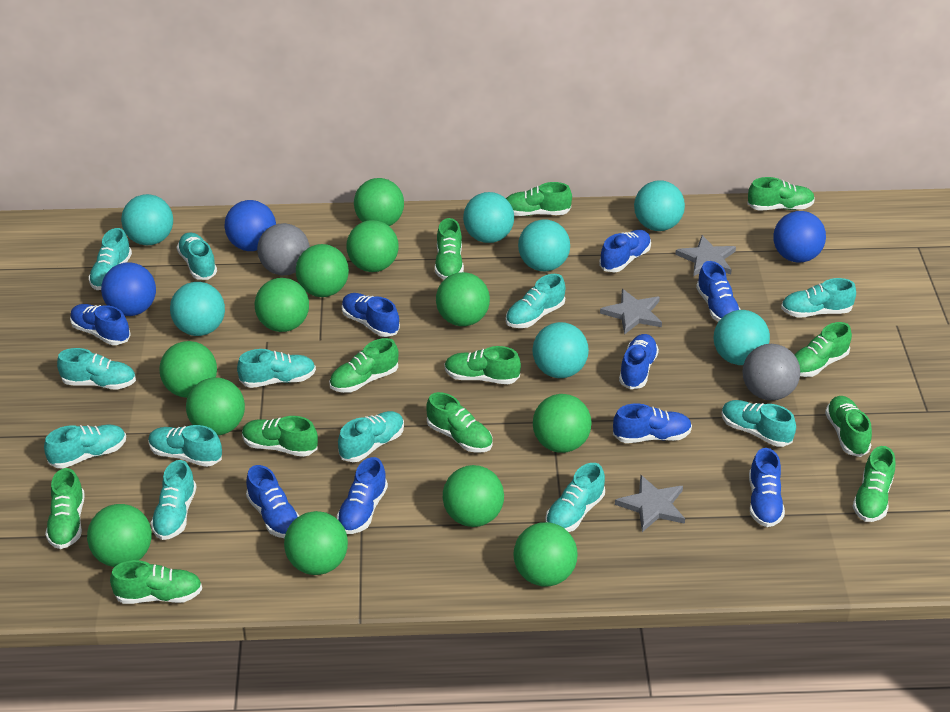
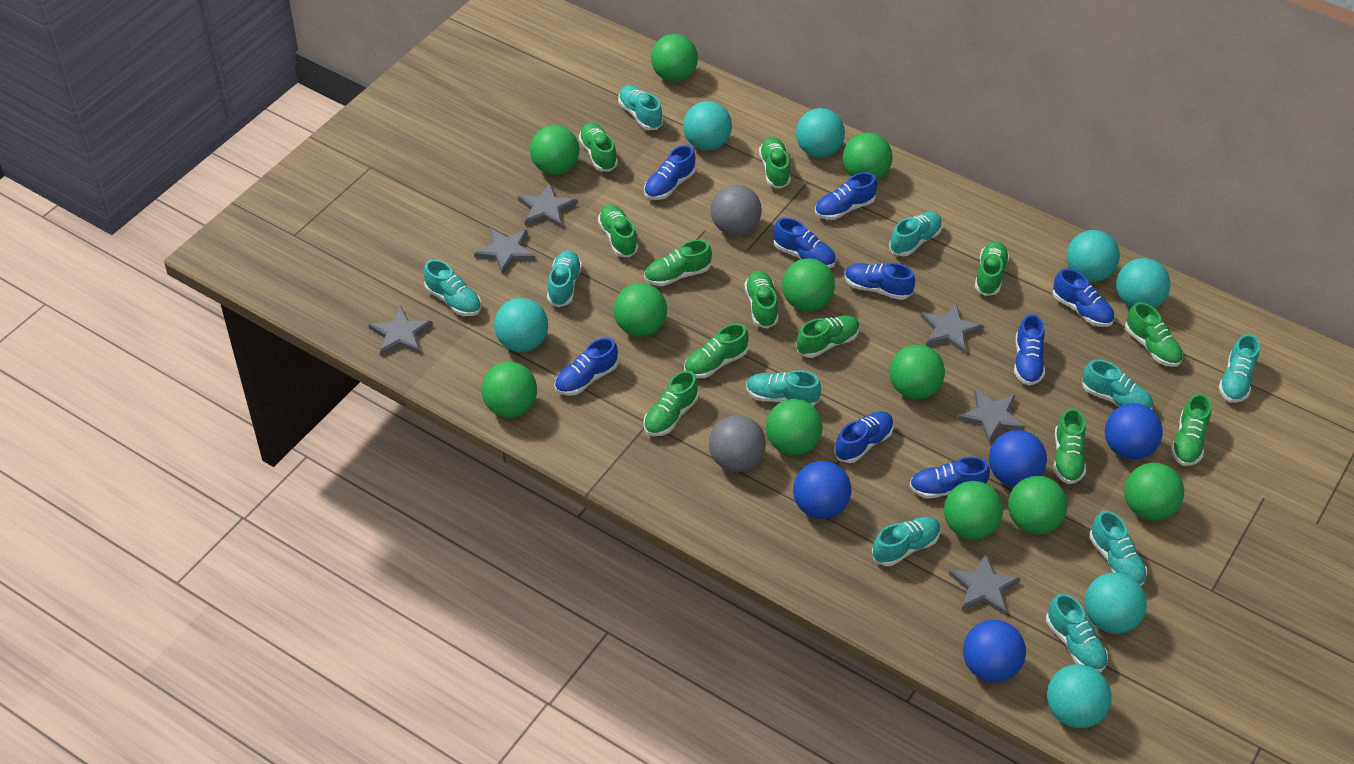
blue ball: [101,262,156,316] [224,200,276,251] [773,211,826,262] = 3 -> [793,461,851,519] [963,620,1026,682] [989,430,1047,487] [1105,403,1163,460] = 4
green ball: [87,504,152,567] [159,341,217,398] [186,377,245,435] [255,278,309,332] [284,511,348,575] [296,244,349,297] [347,220,399,272] [354,178,404,226] [436,272,490,326] [443,465,504,527] [513,522,578,586] [533,394,592,453] = 12 -> [481,362,537,418] [530,125,579,175] [614,283,667,337] [651,34,698,82] [766,399,823,455] [782,258,835,311] [843,133,893,180] [890,344,945,399] [944,481,1003,539] [1008,476,1067,534] [1124,463,1184,521] = 11
grey star: [600,289,662,335] [615,475,685,532] [675,235,736,276] = 3 -> [368,306,433,356] [474,228,536,275] [518,183,577,228] [921,304,984,354] [949,553,1021,615] [958,389,1025,443] = 6
turquoise shoe: [44,425,126,469] [57,348,136,390] [88,228,132,290] [148,425,222,467] [151,460,197,540] [177,232,217,280] [237,349,316,388] [338,411,404,462] [506,274,565,328] [545,463,605,532] [721,400,796,447] [781,278,856,318] = 12 -> [424,259,481,316] [547,250,582,307] [618,85,663,130] [746,370,821,406] [872,517,941,566] [889,212,942,256] [1046,594,1108,673] [1082,360,1153,409] [1089,511,1147,586] [1219,334,1260,403] = 10

